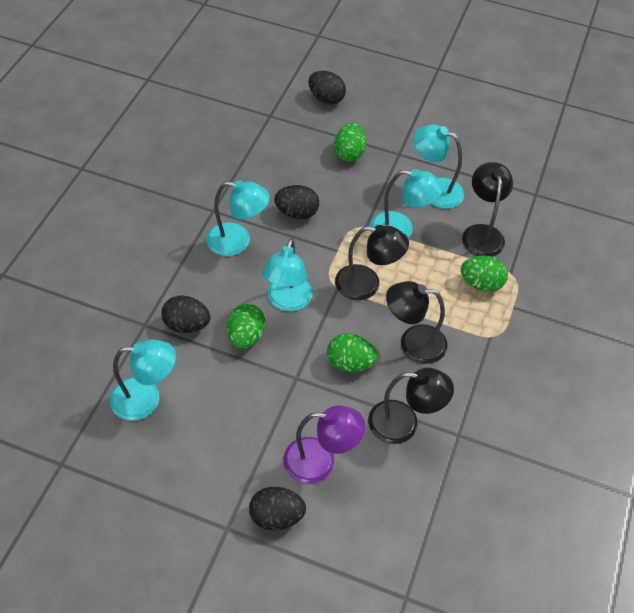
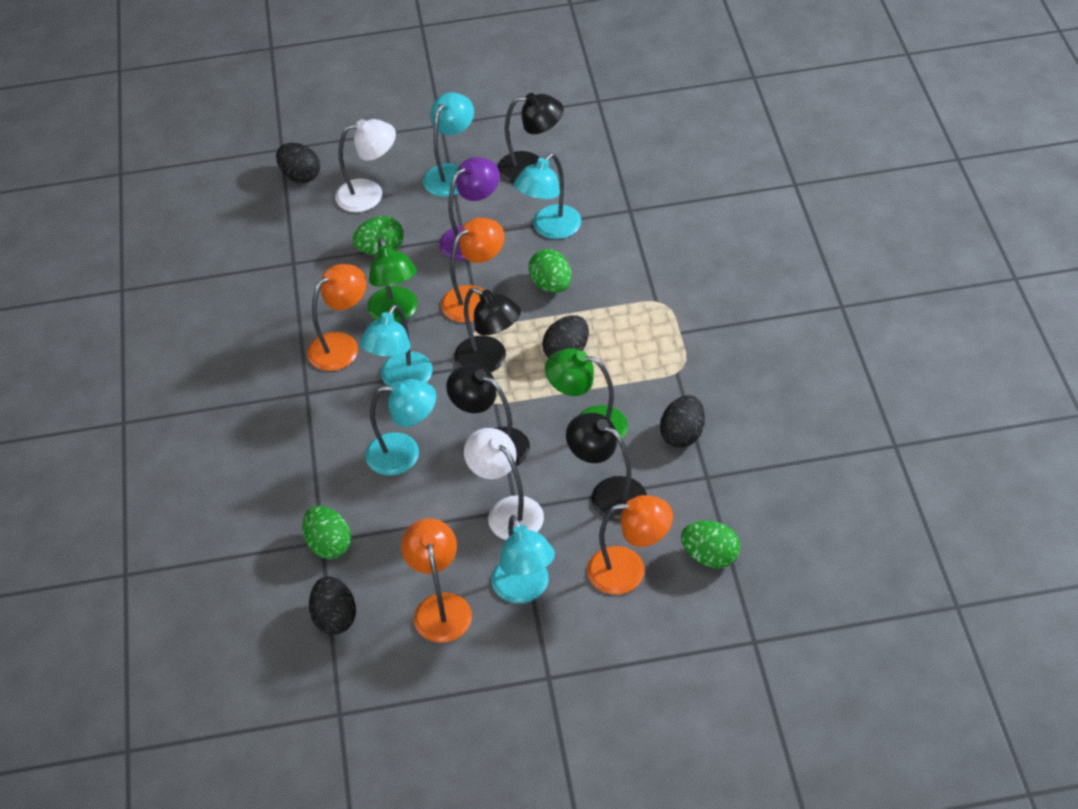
green lamp: none = 0 -> [368,237,418,323] [545,348,628,443] = 2
orange lamp: none = 0 -> [307,264,366,371] [401,518,472,643] [441,218,505,323] [587,495,673,595] = 4
white lamp: none = 0 -> [335,119,396,212] [464,428,544,540] = 2

